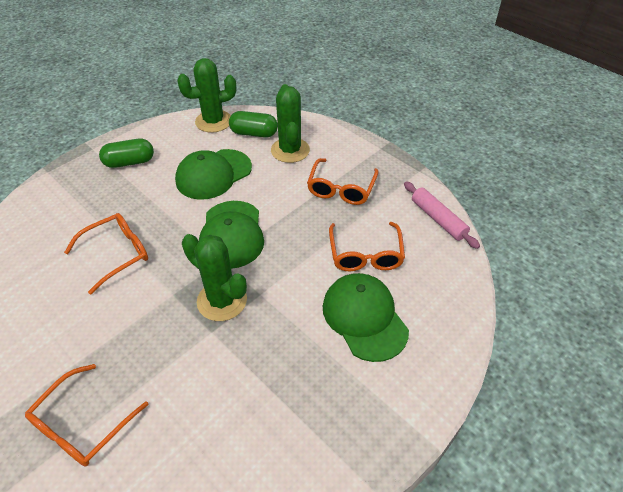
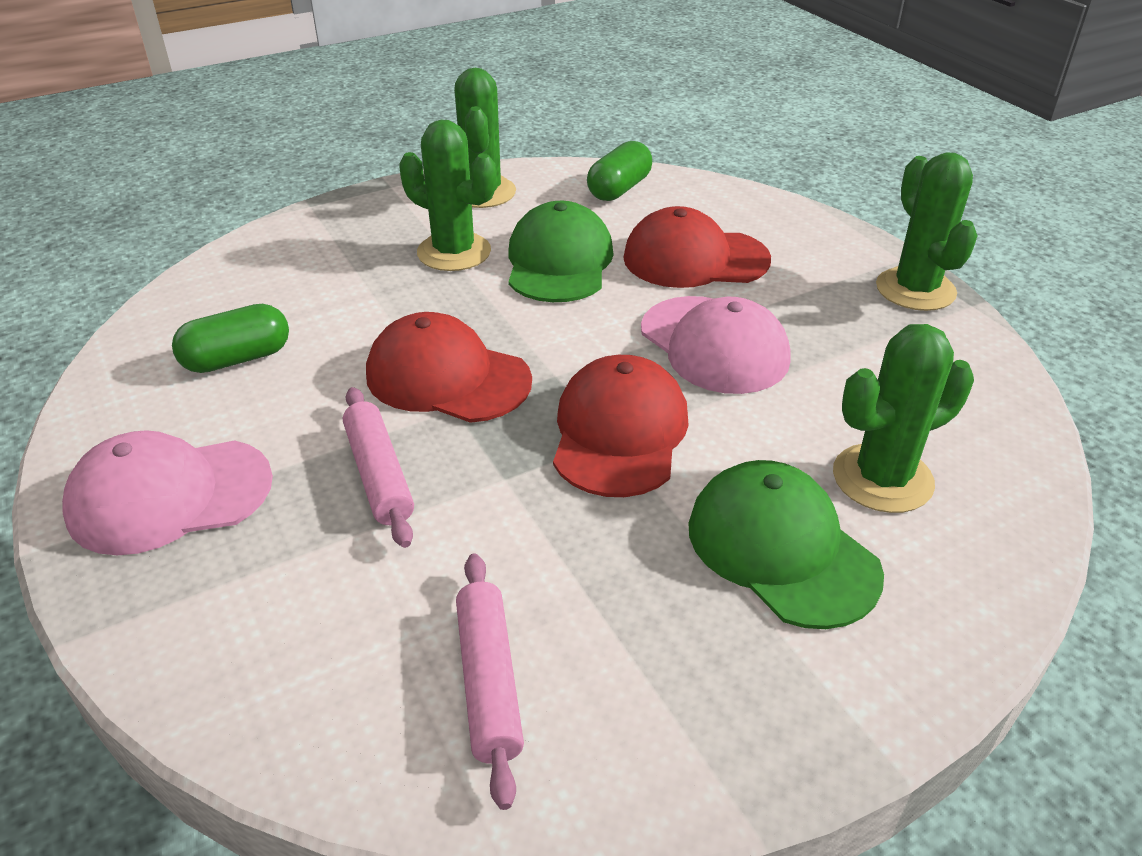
green cactus: [177,58,236,133] [182,234,247,321] [271,84,310,163] = 3 -> [399,120,496,271] [454,68,516,208] [833,324,974,513] [876,152,978,311] = 4
green cap: [175,149,252,200] [199,201,264,269] [323,273,409,362] = 3 -> [508,201,614,302] [688,460,884,629] = 2
orange glasses: [25,364,149,467] [64,213,148,295] [307,158,378,205] [329,222,405,271] = 4 -> none = 0
pink cap: none = 0 -> [62,430,273,555] [641,296,791,394] = 2
pink rolling pin: [404,181,480,249] = 1 -> [343,387,414,548] [456,554,524,810] = 2
red cap: none = 0 -> [366,312,532,423] [553,355,689,497] [623,206,771,288] = 3

